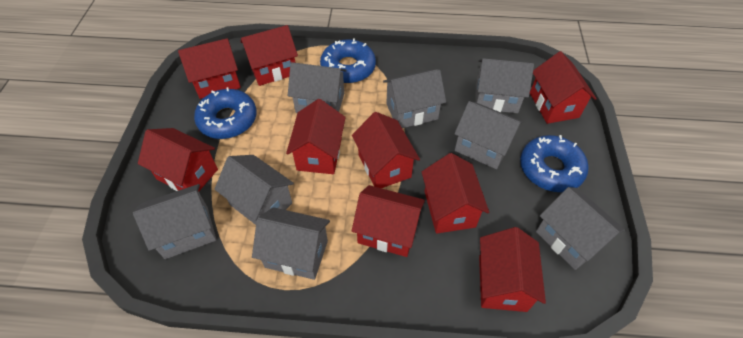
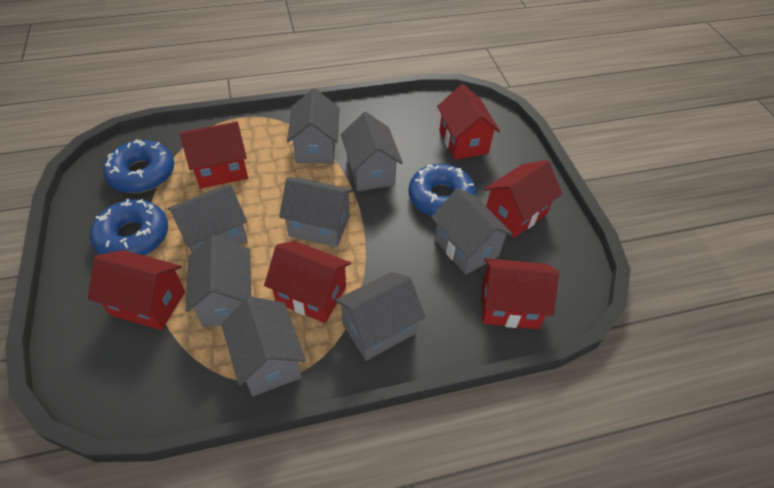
red house: [138,128,218,191] [178,38,241,99] [240,25,298,86] [286,99,346,174] [352,112,420,188] [352,185,425,257] [422,153,489,234] [479,227,546,312] [530,51,596,124] = 9 -> [88,250,185,330] [180,122,248,189] [264,241,351,323] [437,84,500,160] [482,258,559,329] [484,160,562,238] = 6

